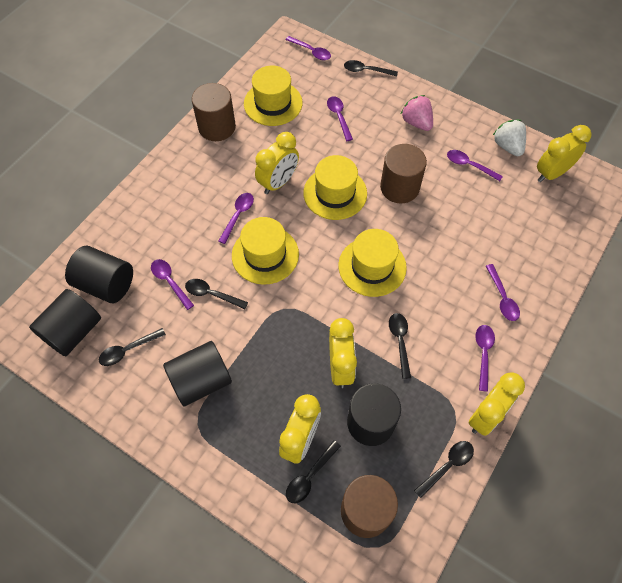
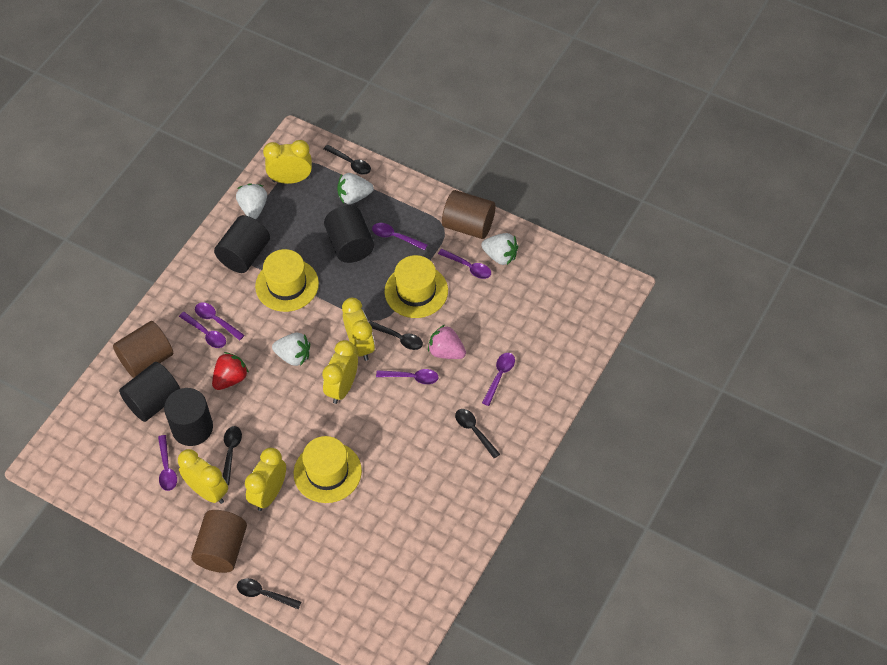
black spoon: [99,328,166,366] [185,279,248,309] [286,440,341,504] [344,60,398,77] [389,313,411,379] [414,441,474,498] = 6 -> [223,426,242,485] [237,578,301,609] [324,145,371,175] [369,321,423,350] [455,409,500,459] = 5
red strawberry: none = 0 -> [212,352,249,390] = 1
white strawberry: [493,120,526,156] = 1 -> [236,184,267,219] [272,333,310,366] [337,173,374,204] [481,233,518,265] = 4
yellow hat: [232,217,299,285] [244,66,302,126] [303,155,367,220] [338,229,407,297] = 4 -> [255,249,319,312] [294,436,362,503] [385,255,448,318] = 3

